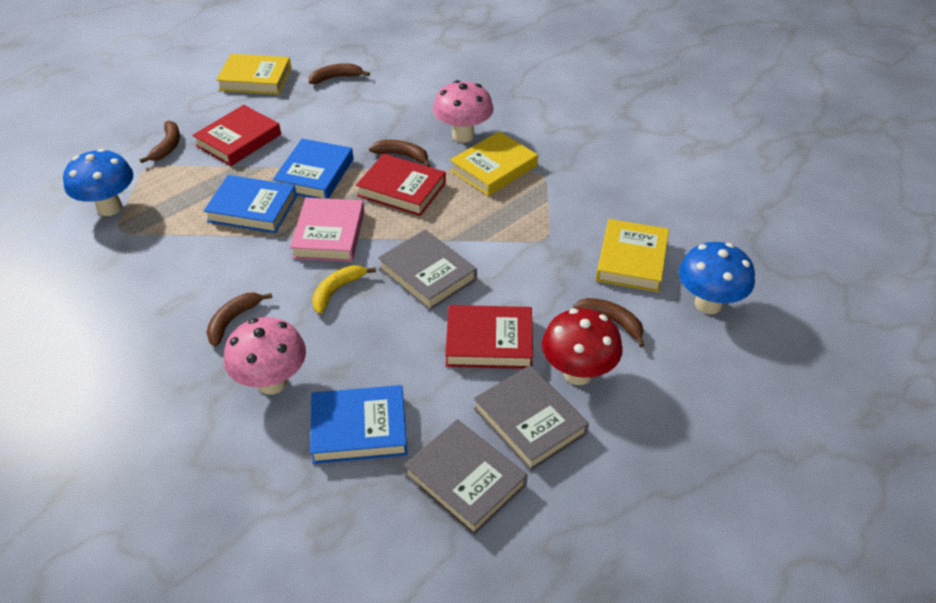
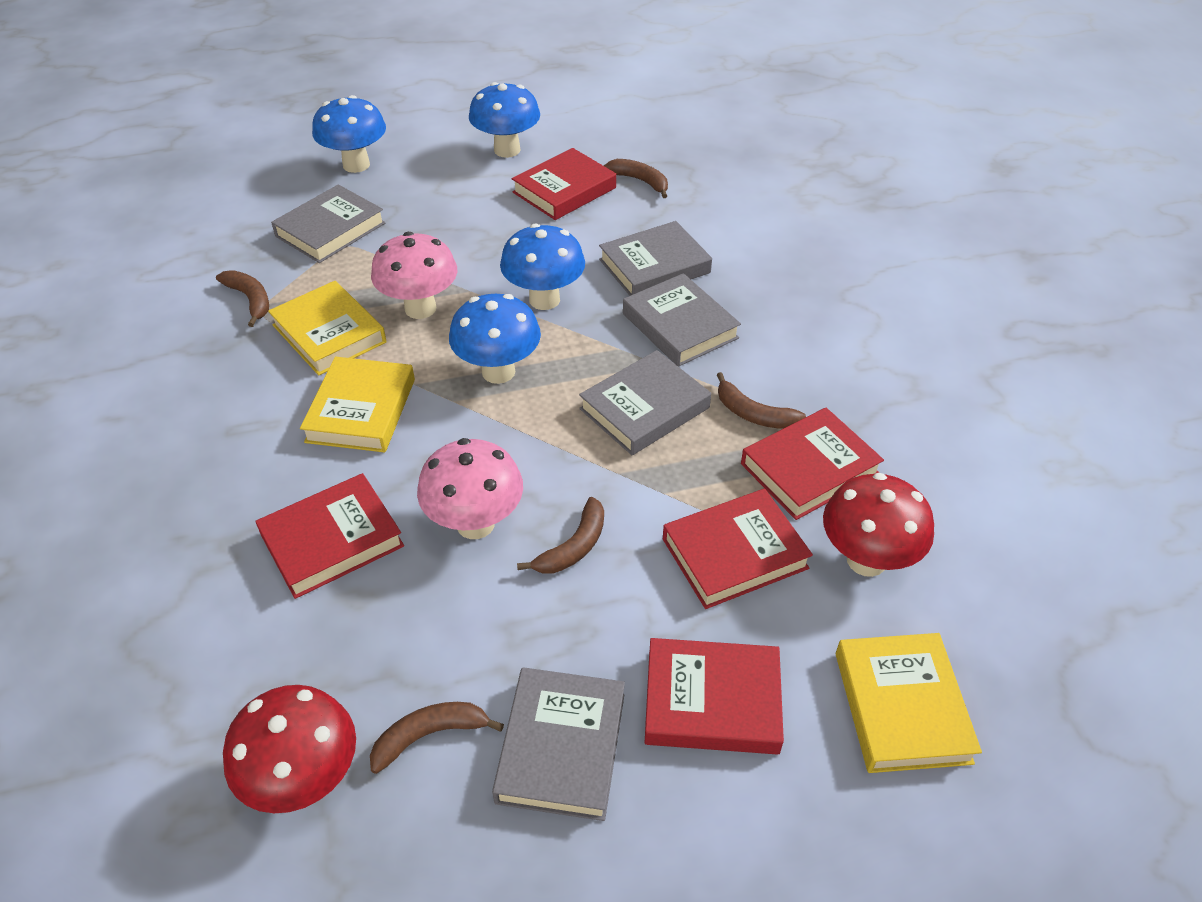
blue book: [204,175,297,233] [273,139,353,199] [310,385,407,464] = 3 -> none = 0
blue mushroom: [63,148,133,216] [679,242,755,314] = 2 -> [312,95,386,173] [449,294,541,384] [469,82,540,158] [500,224,585,310] = 4
grey book: [378,230,477,311] [404,420,527,535] [474,365,589,471] = 3 -> [271,184,385,263] [492,667,625,821] [579,350,711,455] [599,221,712,296] [623,273,741,367] = 5
pink book: [290,198,365,262] = 1 -> none = 0
red book: [193,105,281,166] [356,154,446,216] [445,305,533,369] = 3 -> [255,473,404,599] [512,148,616,220] [645,638,784,755] [663,489,813,609] [741,408,884,520] = 5
red mushroom: [542,308,623,385] = 1 -> [223,685,356,813] [823,473,934,577] = 2
yellow banana: [312,265,376,314] = 1 -> none = 0

